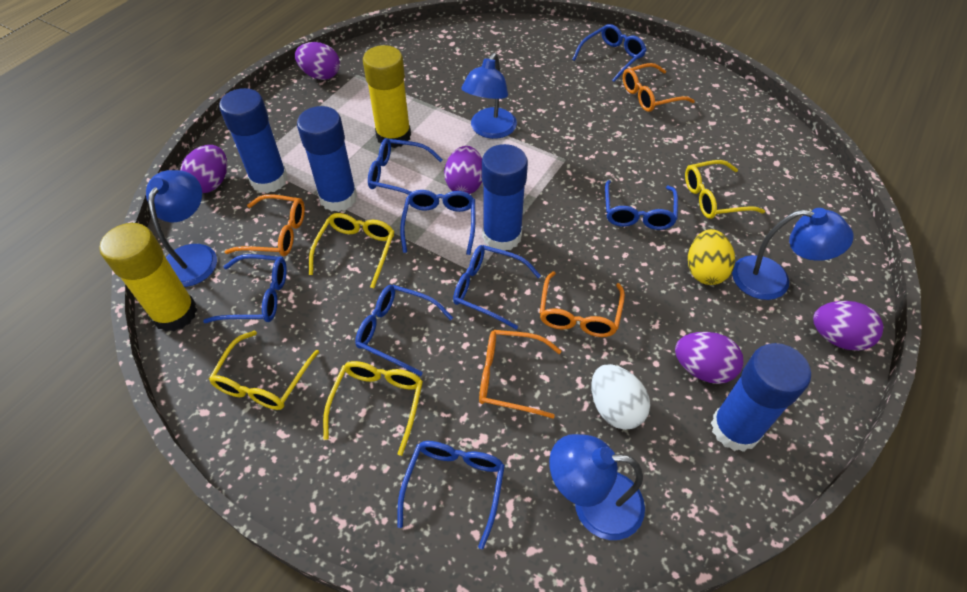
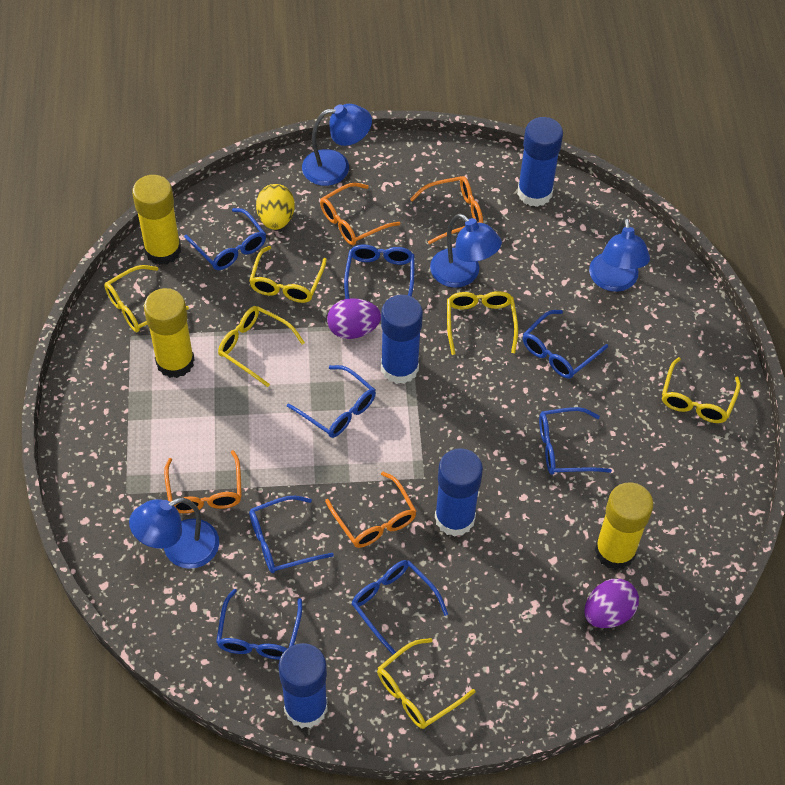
purple egg: [180,145,227,193] [295,42,340,80] [444,146,482,194] [675,332,743,384] [813,301,883,351] = 5 -> [327,298,381,339] [584,579,639,628] = 2
white egg: [591,364,650,430] = 1 -> none = 0
yellow glasses: [209,331,319,410] [309,213,395,288] [323,361,423,456] [685,160,765,219] = 4 -> [104,265,189,332] [218,306,305,387] [249,246,327,303] [377,638,475,729] [447,291,518,355] [662,357,741,423] = 6
yellow glue stick: [99,223,197,332] [363,45,411,148] = 2 -> [132,175,181,265] [144,288,195,378] [595,482,654,570] = 3

